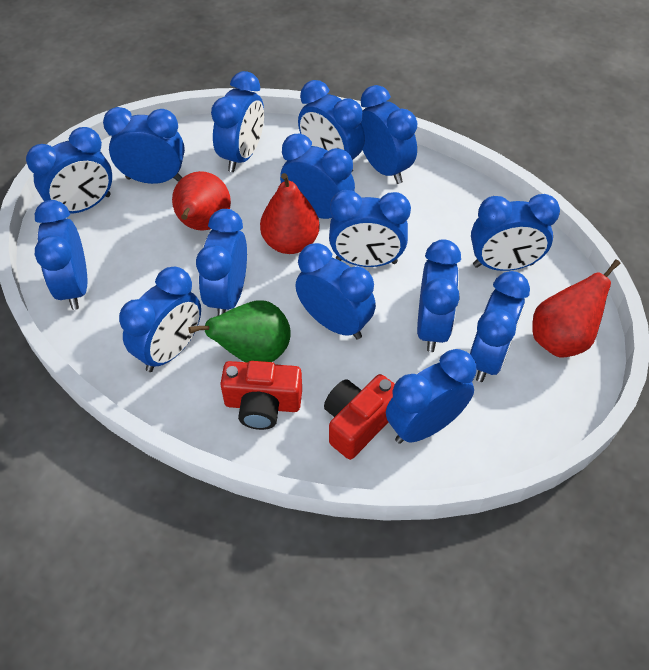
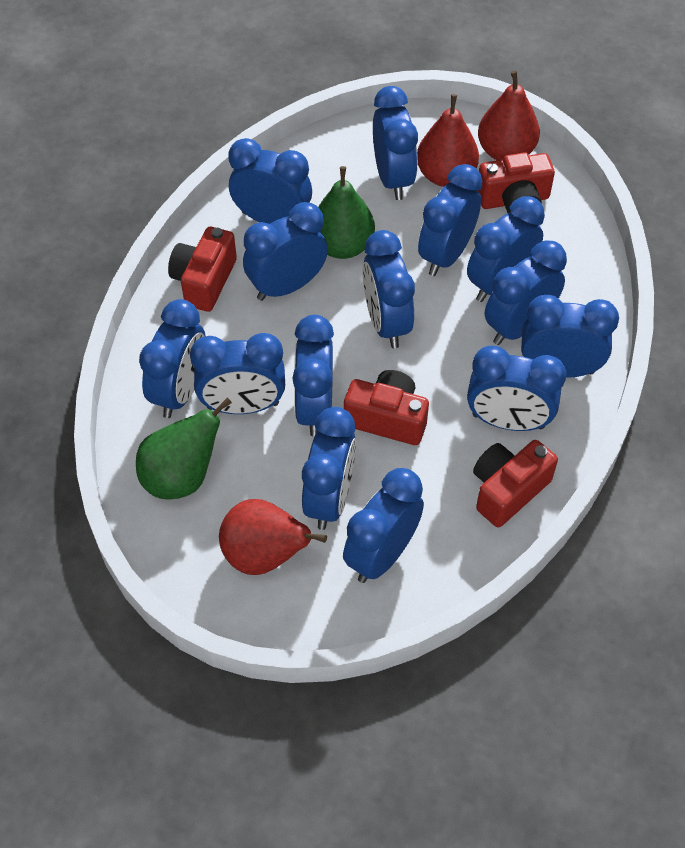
blue clock: [26,127,112,214] [34,200,87,310] [103,107,185,184] [119,267,201,372] [196,209,247,316] [211,71,264,172] [280,134,355,219] [295,243,376,339] [298,80,365,172] [329,190,411,267] [361,85,417,184] [386,349,476,444] [417,239,461,352] [470,271,530,382] [471,194,560,271] = 15 -> [139,299,206,418] [190,333,285,414] [228,138,312,224] [243,202,328,301] [293,315,334,437] [302,407,356,530] [343,468,424,583] [363,230,415,348] [373,86,418,200] [418,164,482,276] [467,196,545,302] [467,346,566,431] [485,241,567,345] [521,295,619,378] = 14
green pear: [188,300,291,362] = 1 -> [136,397,232,499] [318,166,375,259] = 2
red camera: [220,361,302,430] [324,374,395,460] = 2 -> [168,227,237,312] [344,370,429,445] [473,440,558,528] [477,152,555,213] = 4

